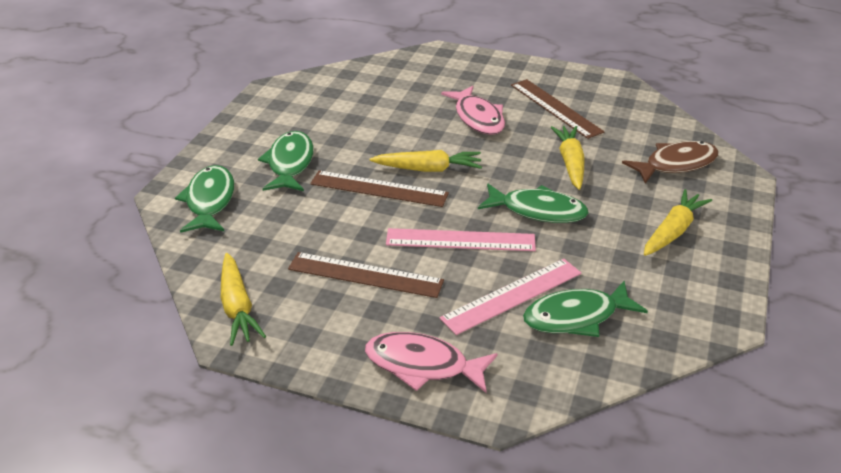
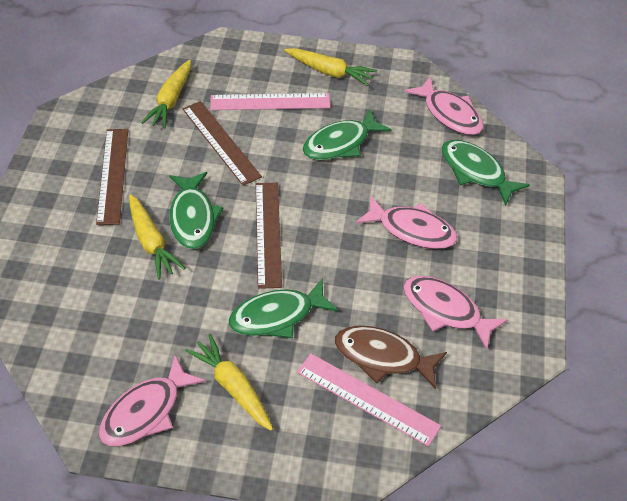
pink fish: [365,332,498,393] [441,86,505,135] = 2 -> [99,355,206,446] [355,195,457,249] [403,276,508,350] [404,77,483,135] = 4

